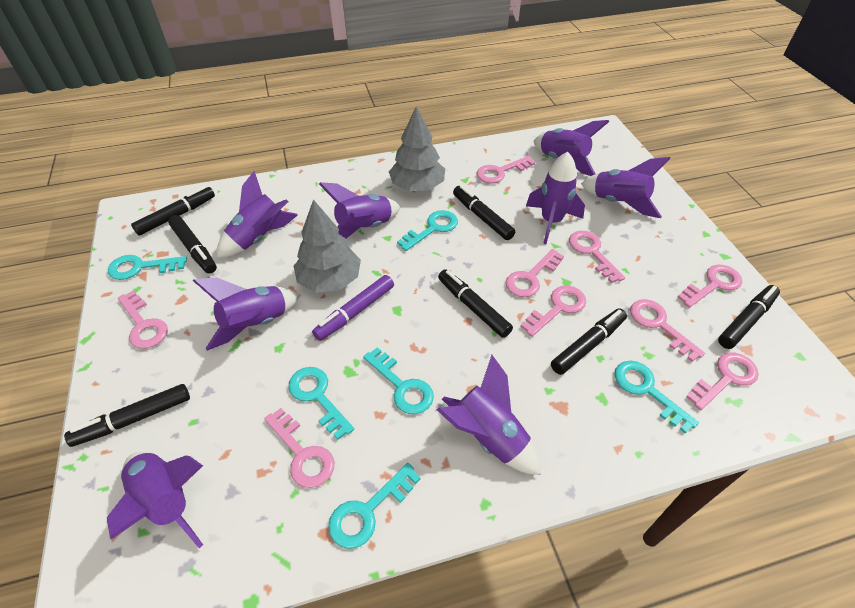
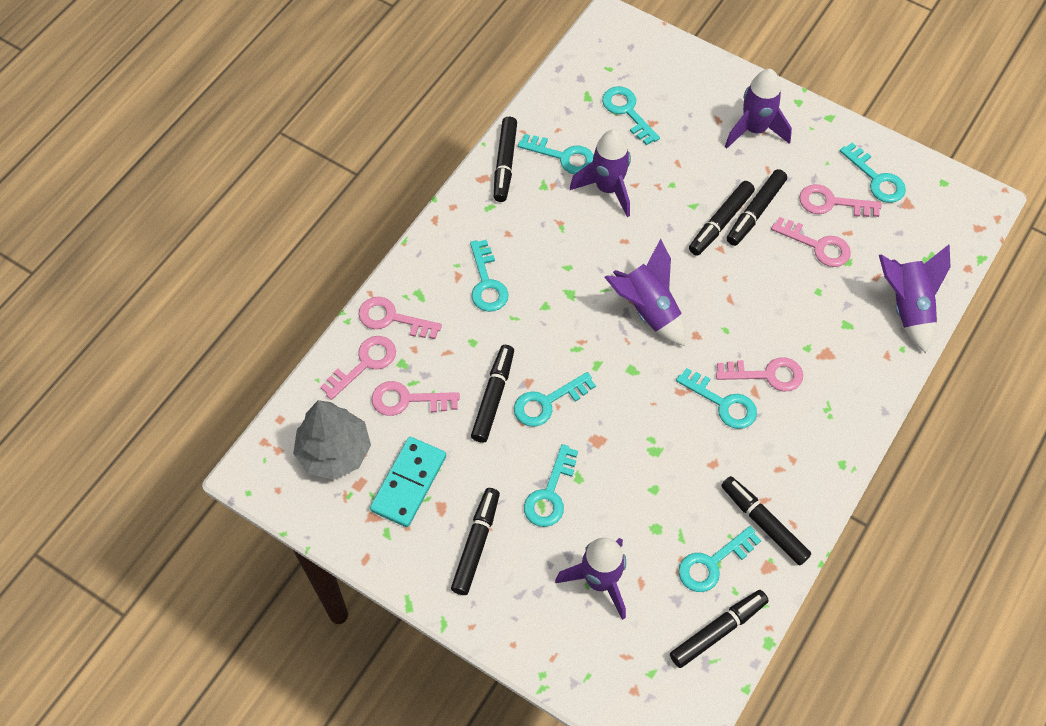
grey tree: [294,199,361,293] [389,106,445,191] = 2 -> [293,400,371,480] = 1
pink key: [118,290,168,349] [264,408,334,488] [477,156,535,184] [506,249,564,297] [520,285,586,337] [569,231,625,283] [630,299,705,362] [677,265,742,308] [686,352,759,410] = 9 -> [321,336,396,400] [359,297,442,339] [371,381,460,416] [716,357,803,391] [771,217,851,267] [799,184,881,217] = 6
purple marker: [312,275,394,341] = 1 -> none = 0
purple rocket: [107,452,203,548] [193,277,300,351] [217,171,298,258] [319,182,400,238] [437,355,541,475] [526,152,585,244] [533,120,609,176] [581,157,671,218] = 8 -> [555,538,626,620] [570,130,631,217] [604,239,686,346] [725,69,792,148] [879,244,950,353] = 5
turquoise domino: none = 0 -> [370,437,446,527] = 1
turquoise key: [108,255,187,280] [288,367,354,440] [328,463,421,549] [363,347,434,414] [397,210,458,251] [614,361,699,434] = 6 -> [470,240,508,312] [514,372,596,427] [518,134,594,174] [524,444,578,527] [602,86,660,145] [676,368,757,429] [678,526,761,592] [840,143,906,203] = 8

